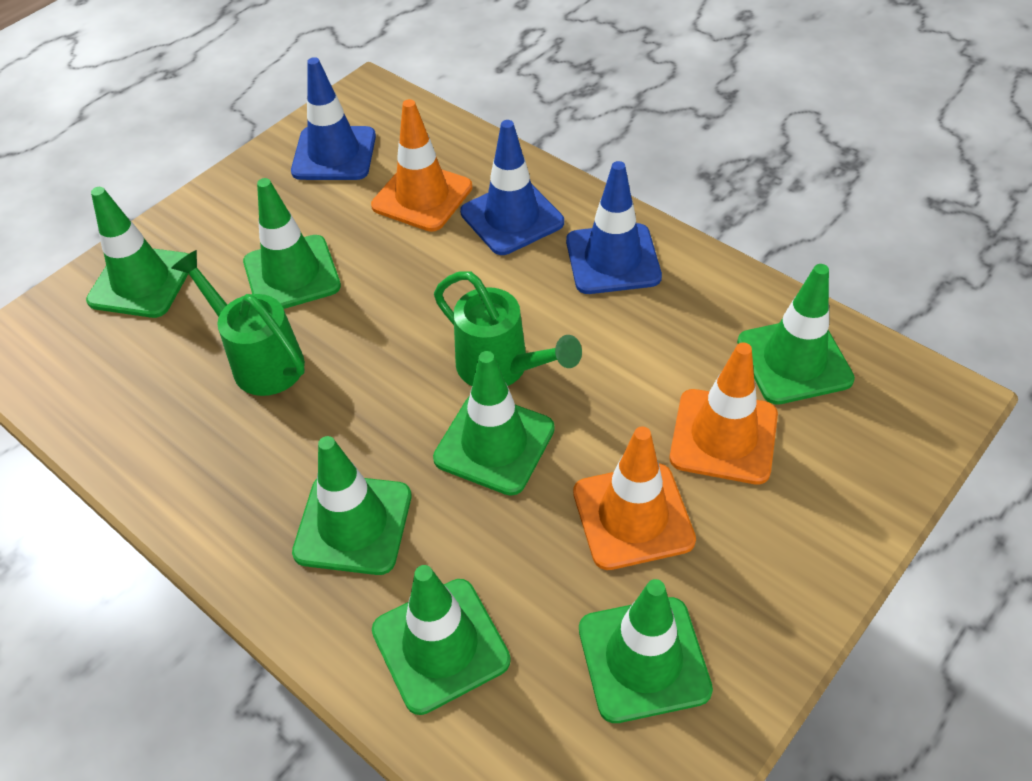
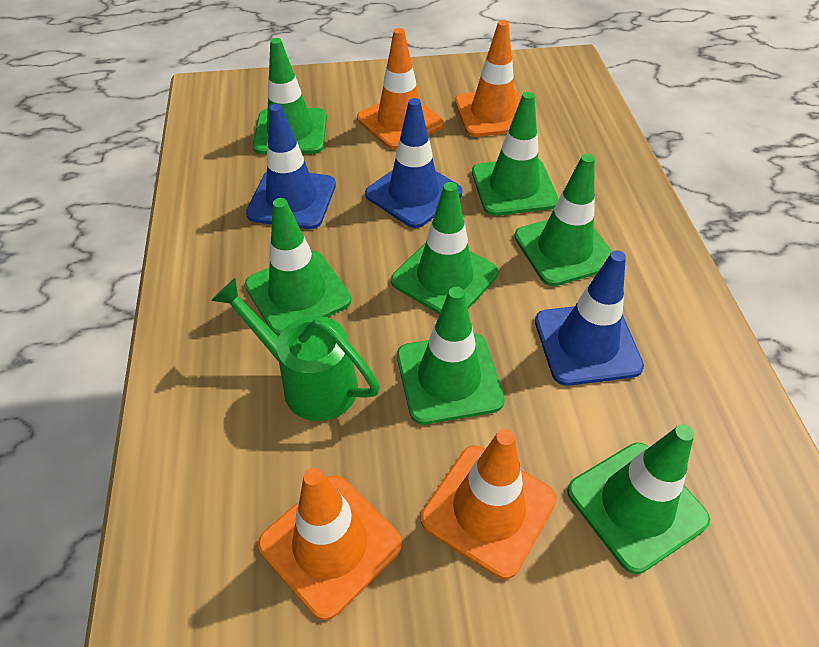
green watering can: [171,250,305,396] [434,271,582,386] = 2 -> [211,278,380,421] = 1
orange traffic cone: [371,99,472,232] [573,426,696,570] [670,343,778,485] = 3 -> [258,468,402,620] [357,28,444,149] [421,429,557,579] [455,20,521,137] = 4

